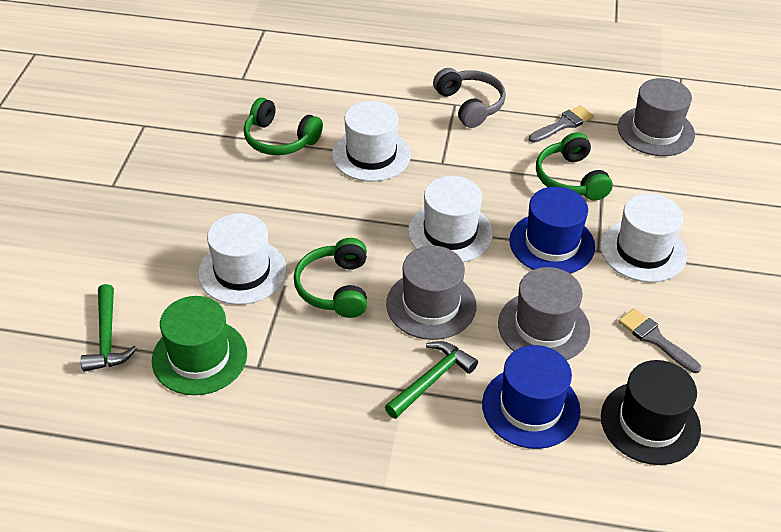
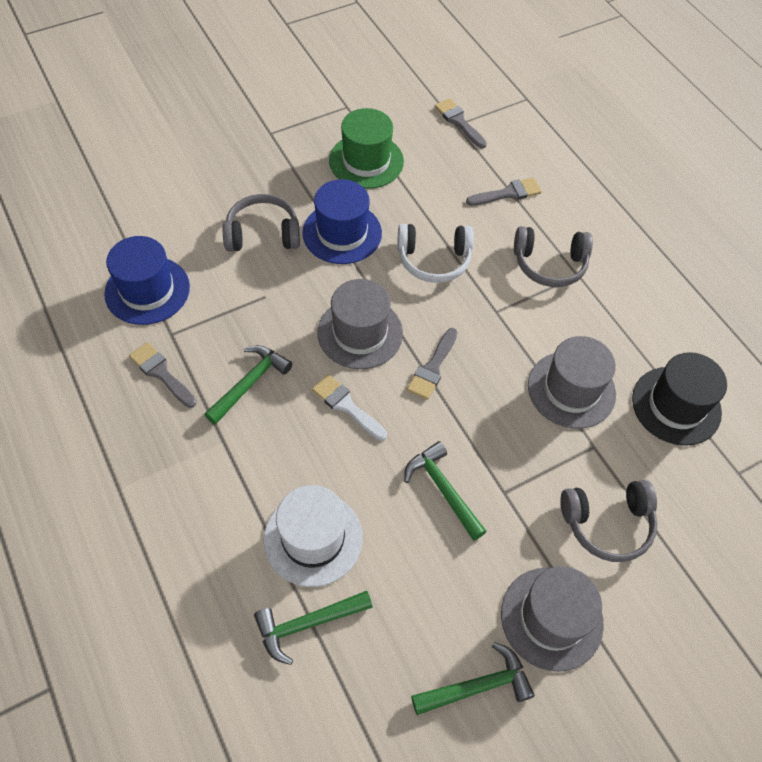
green hammer: [81,284,137,372] [385,341,478,419] = 2 -> [204,345,292,425] [254,591,373,665] [404,441,487,541] [411,642,535,715] = 4
green headphones: [244,98,323,155] [294,238,367,318] [536,132,613,201] = 3 -> none = 0
grey brush: [529,105,594,143] [618,308,701,373] = 2 -> [129,342,196,408] [407,328,457,400] [435,98,487,148] [466,177,542,206] = 4
grey headphones: [433,68,506,128] = 1 -> [223,194,300,251] [514,226,593,287] [560,480,658,562] = 3
white brush: none = 0 -> [312,375,387,441] = 1
white hat: [198,213,286,305] [332,101,411,182] [408,176,493,262] [600,193,687,282] = 4 -> [264,485,363,587] = 1
white headphones: none = 0 -> [397,224,474,283] = 1

